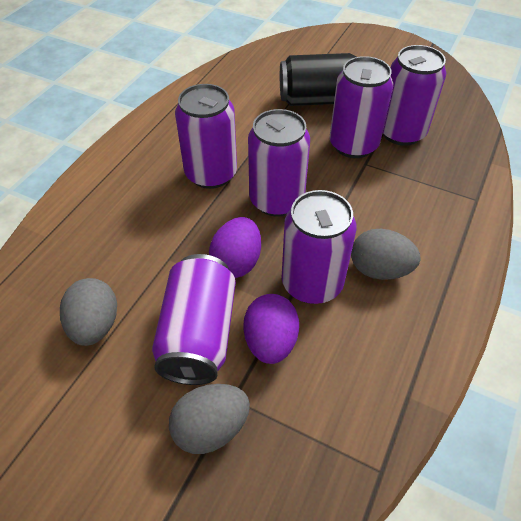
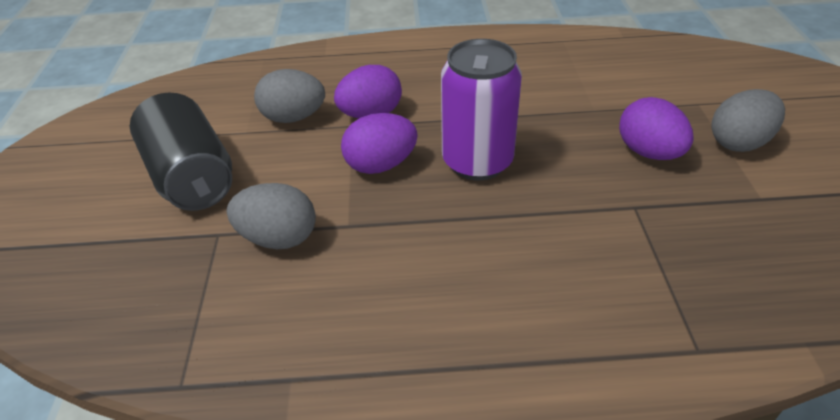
purple can: [152,254,236,385] [175,84,237,189] [248,109,310,217] [282,190,357,304] [329,56,393,158] [383,45,446,146] = 6 -> [441,39,522,181] = 1
purple egg: [209,217,261,278] [243,294,299,364] = 2 -> [334,65,402,118] [341,113,418,174] [619,97,694,160] = 3

